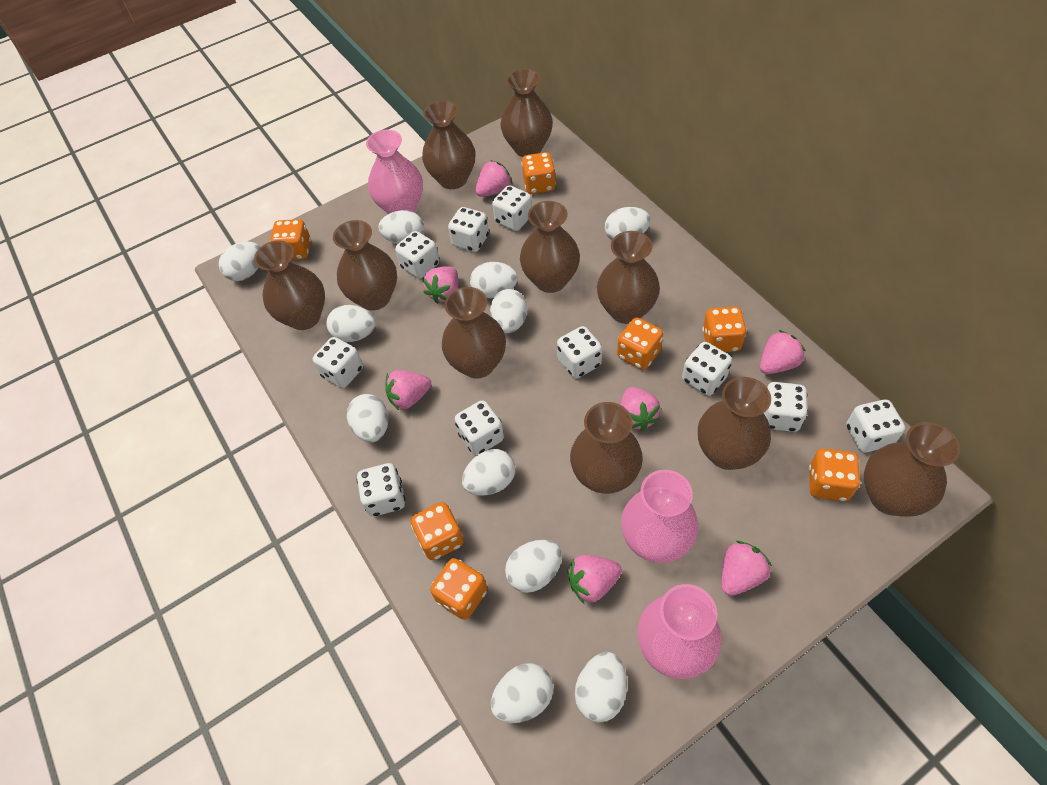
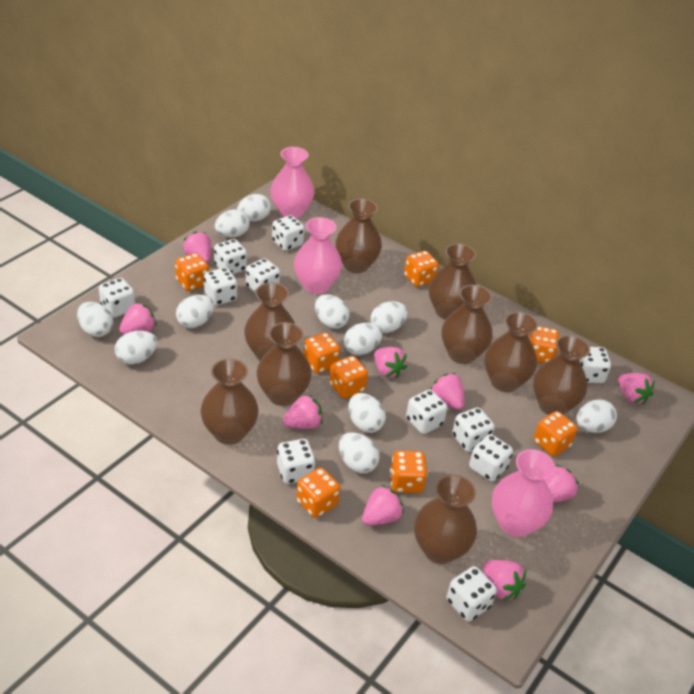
brown vase: [254,240,325,330] [333,220,397,310] [422,100,476,189] [442,287,506,379] [501,68,553,157] [520,201,580,293] [570,402,643,494] [597,231,660,324] [698,377,771,470] [864,422,960,517] = 10 -> [200,358,259,445] [244,282,295,361] [257,322,312,406] [335,198,382,273] [414,474,477,564] [429,243,476,320] [442,285,493,364] [484,312,538,392] [533,335,590,415] = 9
orange dice: [270,219,311,260] [411,502,464,560] [430,558,487,620] [521,152,556,194] [617,318,663,370] [702,307,747,352] [809,448,860,501] = 7 -> [175,253,209,291] [296,468,340,518] [303,332,341,374] [329,356,368,399] [390,451,428,493] [404,251,439,287] [529,326,560,363] [534,411,577,456] = 8
pink strawberry: [385,370,431,410] [423,266,458,304] [475,160,513,197] [567,555,622,604] [620,387,660,431] [721,541,772,596] [760,330,806,374] = 7 -> [119,302,157,335] [183,231,211,263] [283,395,323,429] [362,485,404,526] [374,347,407,379] [430,373,465,410] [483,560,526,601] [544,464,579,503] [618,373,655,405] = 9
white dice: [313,337,363,388] [357,463,405,516] [395,231,439,279] [448,207,489,252] [455,400,504,455] [492,185,532,231] [557,326,602,378] [682,342,732,396] [764,382,808,432] [846,400,905,453] = 10 -> [99,278,135,318] [204,268,237,306] [214,239,247,274] [246,258,280,293] [272,215,304,251] [277,439,316,484] [406,390,447,434] [447,566,497,621] [452,408,495,452] [469,434,513,481] [580,347,611,383] = 11

